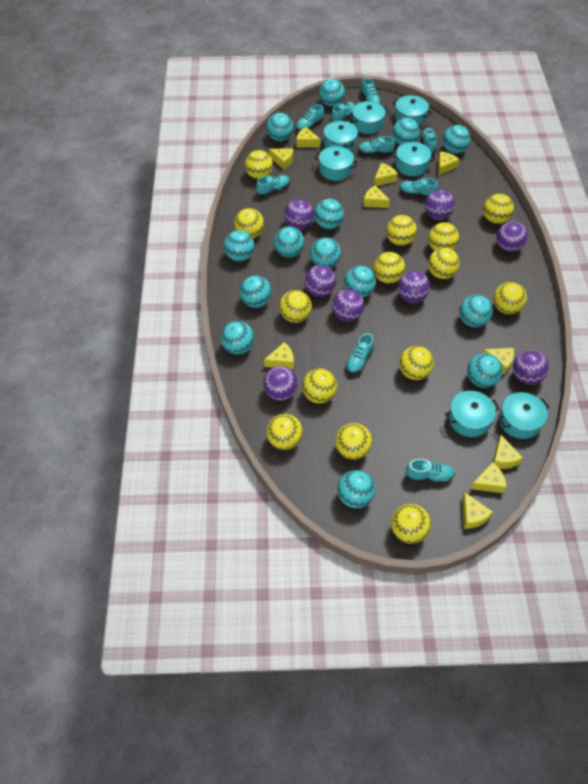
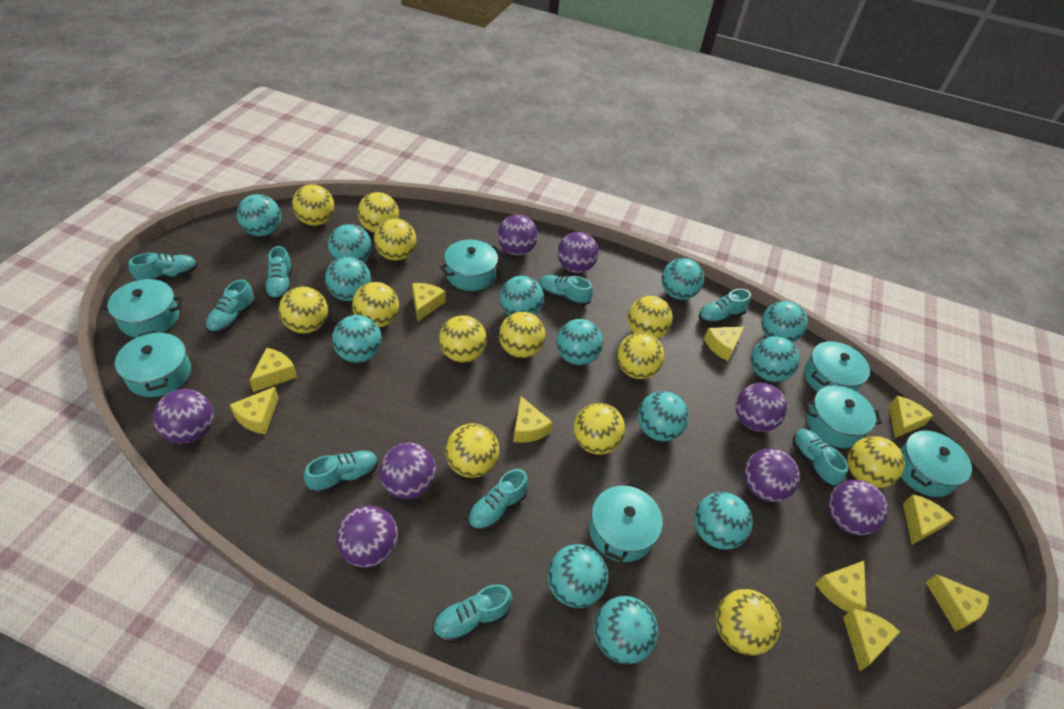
turquoise ball: [221,321,254,354] [224,230,254,261] [240,275,272,308] [266,113,293,141] [274,226,304,257] [310,237,341,268] [314,199,344,229] [319,79,345,107] [337,470,376,508] [344,266,376,298] [392,118,420,145] [442,125,470,154] [459,295,493,327] [467,353,503,388] = 14 -> [237,194,281,236] [325,256,371,301] [328,224,372,263] [332,315,382,363] [500,276,544,315] [548,544,608,608] [556,319,603,365] [594,596,658,664] [638,391,689,441] [662,258,704,300] [694,492,753,550] [751,336,800,382] [761,301,808,343] = 13
yellow ball: [234,208,264,238] [245,150,273,179] [266,414,303,450] [279,290,312,323] [302,369,337,403] [335,423,372,460] [374,252,405,284] [386,215,417,246] [391,504,431,544] [399,346,434,380] [428,222,459,251] [428,248,460,279] [483,194,514,224] [493,282,527,314] = 14 -> [279,287,328,333] [292,184,334,226] [352,282,399,328] [358,192,399,233] [374,218,417,261] [439,315,487,363] [445,423,499,478] [499,312,545,358] [574,403,625,455] [617,332,664,379] [627,296,673,339] [716,589,781,656] [847,436,905,488] = 13

